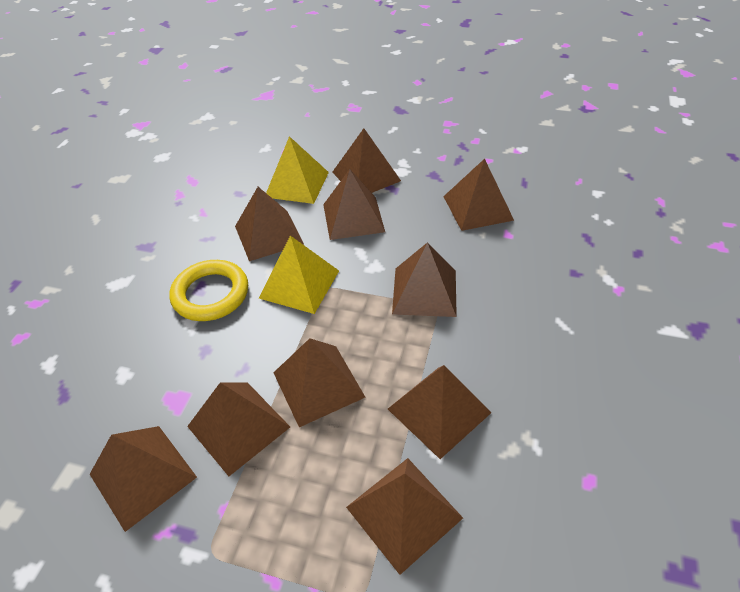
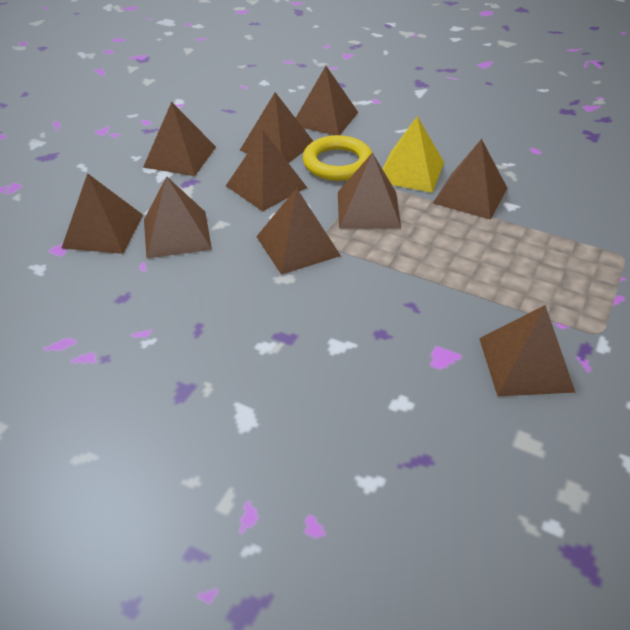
yellow pyramid: [259,236,339,314] [266,136,329,204] = 2 -> [383,116,444,193] = 1

